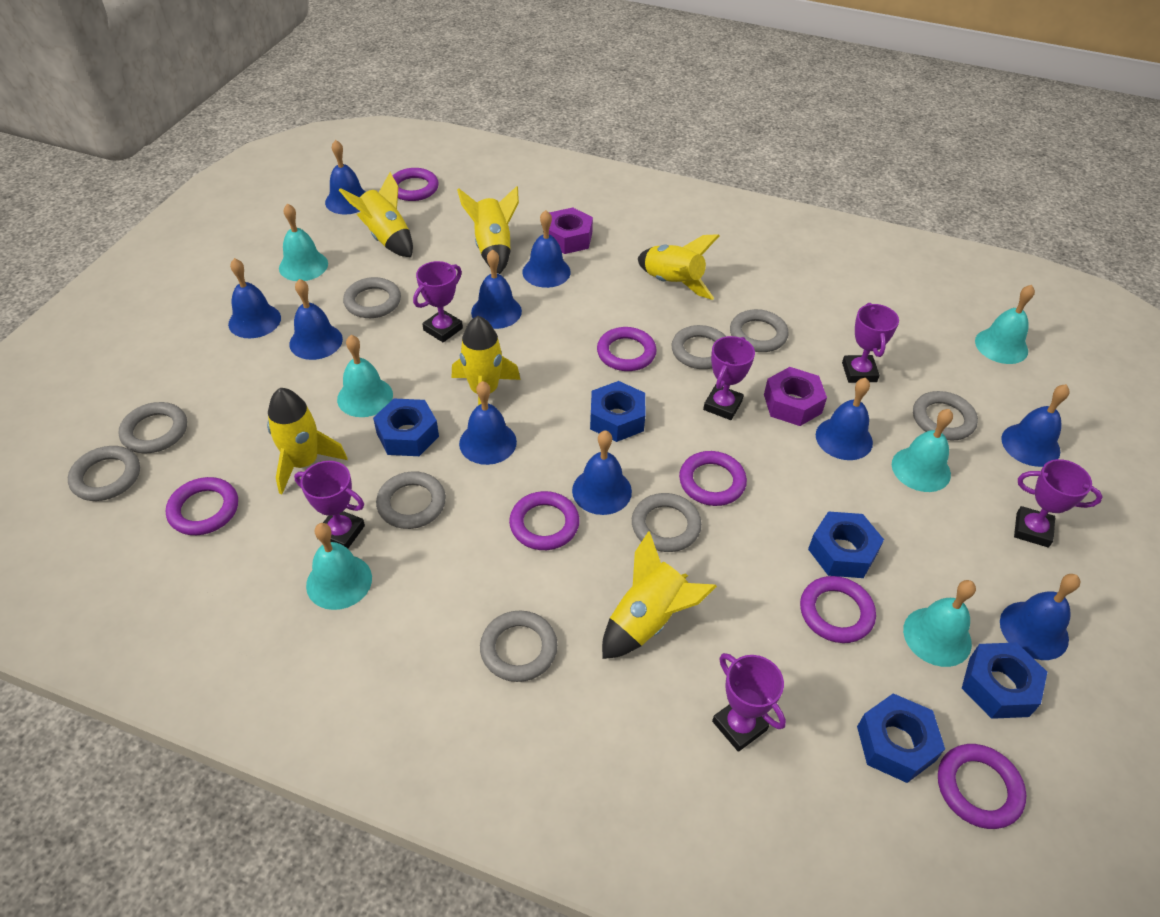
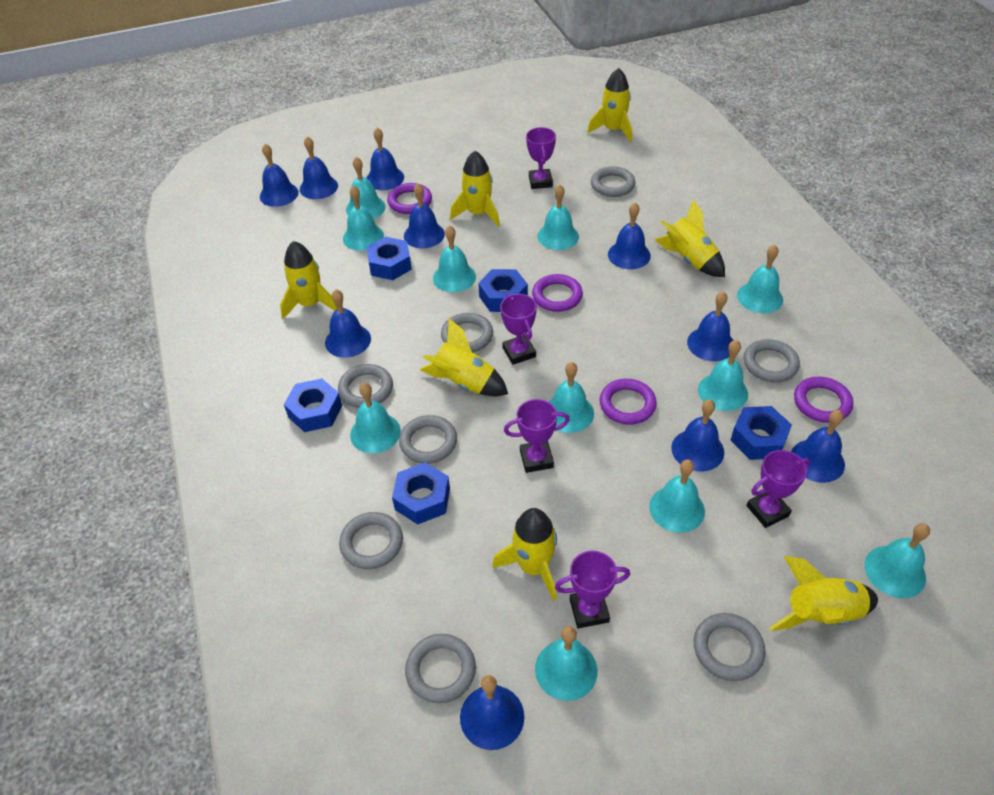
grey ring: [68,446,140,501] [119,402,187,453] [343,277,401,318] [376,471,446,529] [480,610,558,682] [632,493,702,552] [671,325,726,369] [730,309,789,352] [913,391,978,441] = 9 -> [338,364,393,408] [339,512,403,569] [399,415,457,464] [405,634,476,703] [441,313,493,352] [591,166,636,197] [694,613,766,681] [743,339,800,382] = 8
purple nut: [549,208,593,254] [764,367,827,426] = 2 -> none = 0
purple ring: [166,477,238,535] [393,168,439,201] [509,491,579,550] [597,327,657,371] [679,451,747,506] [800,576,876,643] [938,744,1026,829] = 7 -> [387,183,432,214] [532,274,583,312] [600,379,657,425] [794,377,853,423] = 4
purple trophy: [294,461,365,549] [413,261,463,342] [703,336,755,420] [712,653,786,752] [842,303,899,383] [1014,459,1103,548] = 6 -> [500,294,537,365] [504,399,570,473] [526,127,556,189] [555,551,630,628] [747,450,810,528] = 5
turquoise bell: [279,203,328,281] [306,523,372,610] [337,335,393,417] [892,409,953,492] [903,580,976,667] [975,285,1035,364] = 6 -> [343,185,384,251] [346,157,386,219] [350,383,401,453] [433,225,476,292] [535,626,598,701] [537,184,579,250] [549,362,594,433] [649,460,705,533] [698,340,748,411] [737,245,783,313] [865,523,930,598] = 11
yellow rocket: [267,388,347,494] [339,172,413,257] [452,316,521,405] [457,186,519,274] [602,531,717,659] [638,234,719,300] = 6 -> [280,241,338,319] [420,319,508,396] [450,151,500,227] [492,508,557,601] [587,68,632,142] [655,200,725,277] [770,556,878,631] = 7

